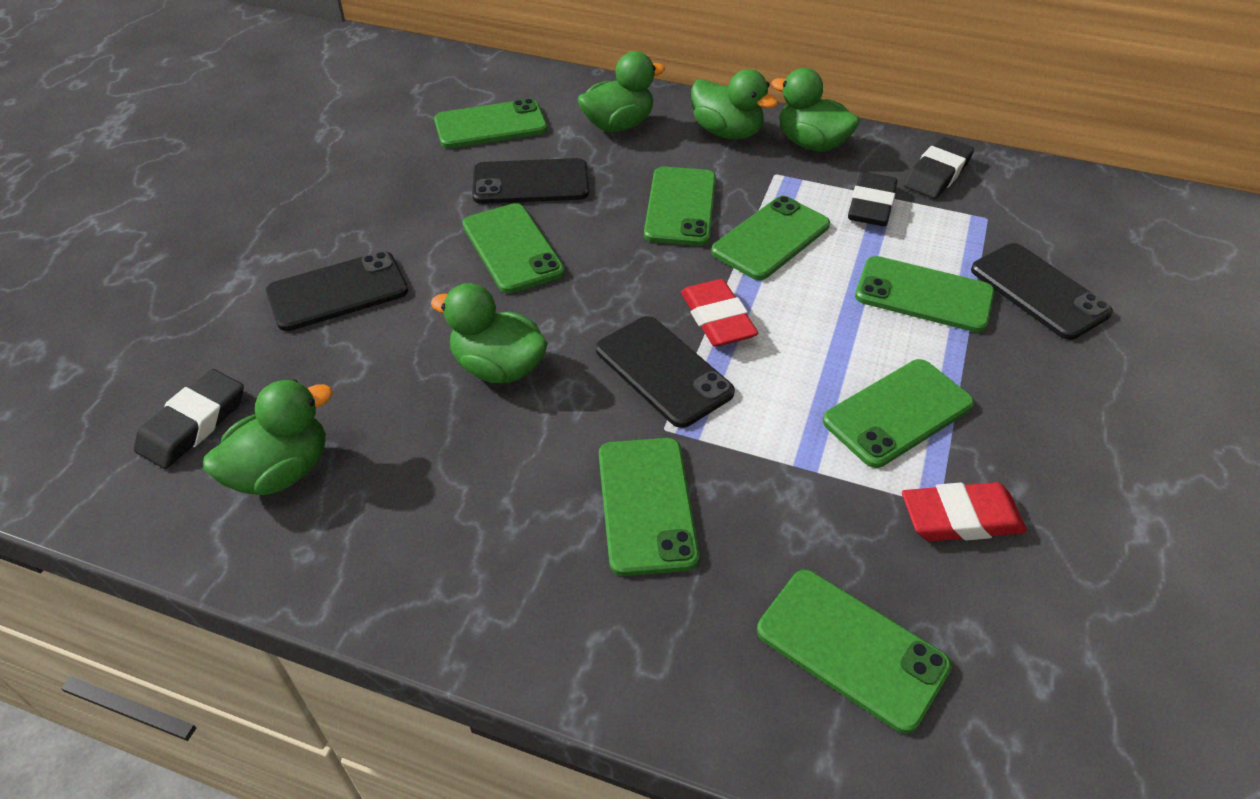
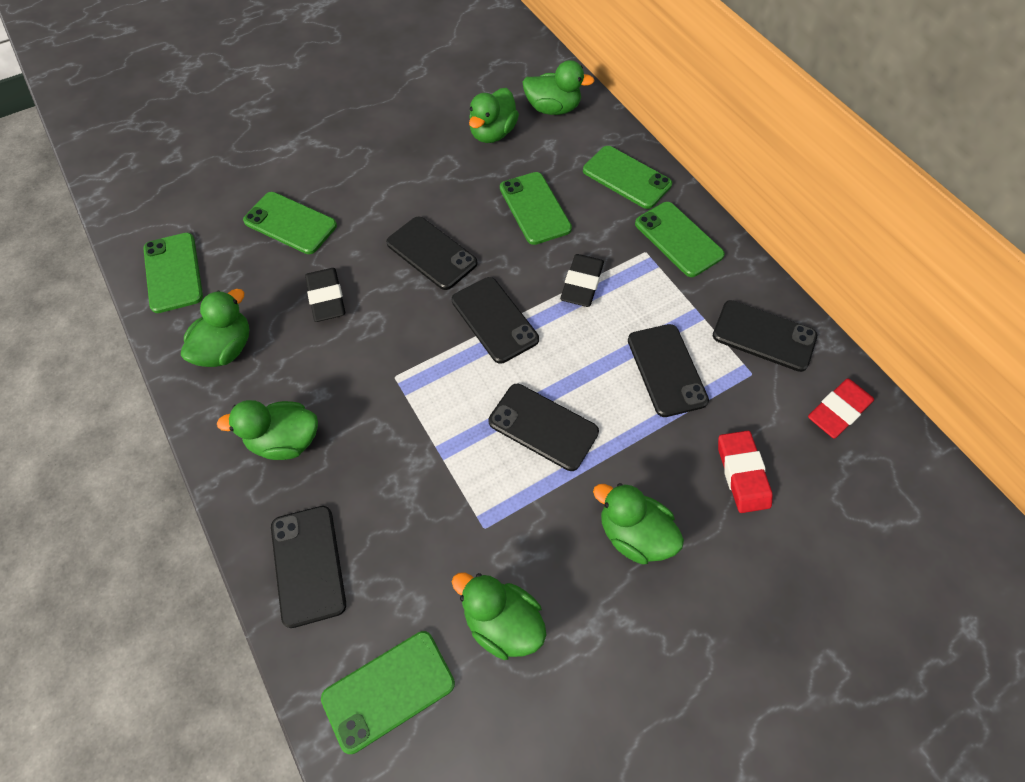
black eraser: [134,369,244,469] [848,172,898,226] [904,137,974,199] = 3 -> [305,268,345,322] [560,254,604,307] = 2
black phone: [266,251,408,331] [472,158,589,204] [596,316,735,428] [971,243,1113,340] = 4 -> [271,506,346,628] [386,216,478,290] [452,277,539,364] [489,384,599,471] [628,324,709,417] [713,300,817,372] = 6
green duck: [203,379,333,495] [431,283,548,383] [577,51,665,132] [691,69,778,139] [771,68,860,152] = 5 -> [181,289,250,367] [217,400,318,460] [452,573,546,660] [469,88,519,143] [523,60,595,115] [593,483,684,564] = 6
green phone: [434,98,547,148] [462,203,565,293] [599,438,700,576] [644,167,716,246] [711,196,830,280] [757,570,952,734] [823,359,974,468] [855,256,995,332] = 8 -> [143,233,203,313] [243,192,337,254] [321,631,455,754] [500,172,572,245] [583,146,672,209] [635,202,725,277] = 6

